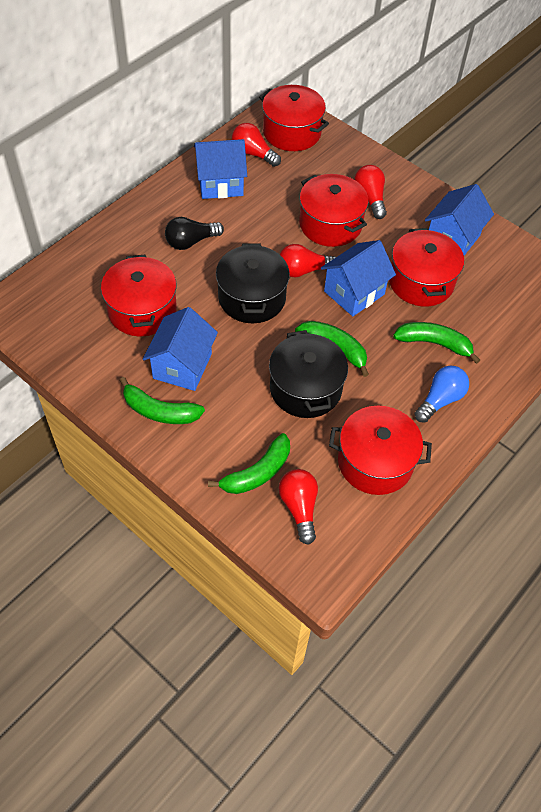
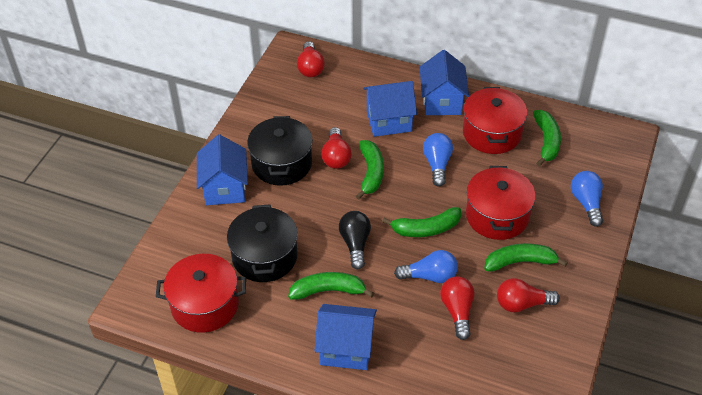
blue light bulb: [415,365,469,423] = 1 -> [394,250,458,283] [423,133,453,187] [571,171,603,227] = 3
green banana: [119,377,205,424] [208,433,290,494] [295,321,369,377] [393,322,480,364] = 4 -> [288,272,374,300] [356,140,384,200] [382,207,461,237] [484,243,568,272] [533,110,561,167] = 5
red pot: [101,255,177,336] [259,85,329,151] [299,174,368,247] [329,406,432,495] [389,228,464,306] = 5 -> [156,254,246,333] [463,87,527,154] [466,166,536,240] = 3

